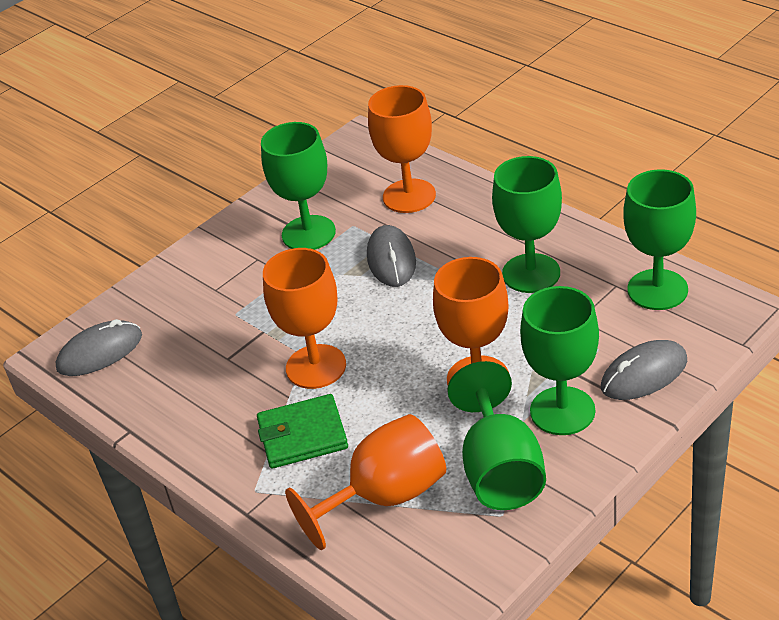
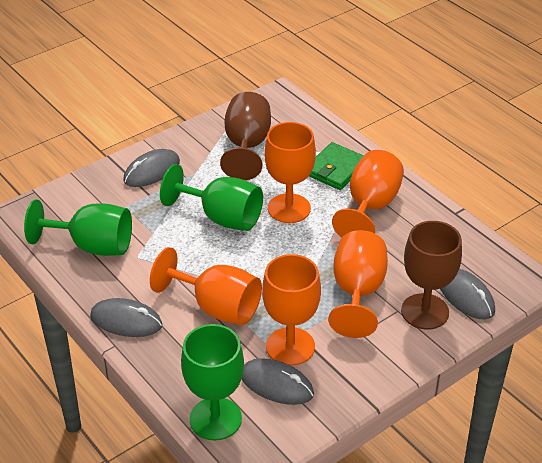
brown goblet: none = 0 -> [220,92,271,180] [401,221,462,330] = 2
green goblet: [261,122,336,250] [447,361,546,510] [492,156,562,293] [520,286,599,435] [623,169,696,310] = 5 -> [24,200,132,256] [160,164,263,231] [181,324,244,440] = 3
grey mouse: [56,319,142,376] [367,225,416,287] [601,340,687,400] = 3 -> [90,298,162,337] [123,149,180,187] [242,358,314,405] [440,269,495,319] = 4
orange goblet: [263,248,346,389] [285,414,446,550] [368,85,436,213] [433,257,509,385] = 4 -> [150,247,262,325] [262,254,321,366] [264,122,316,223] [328,230,388,338] [332,150,404,237] = 5

